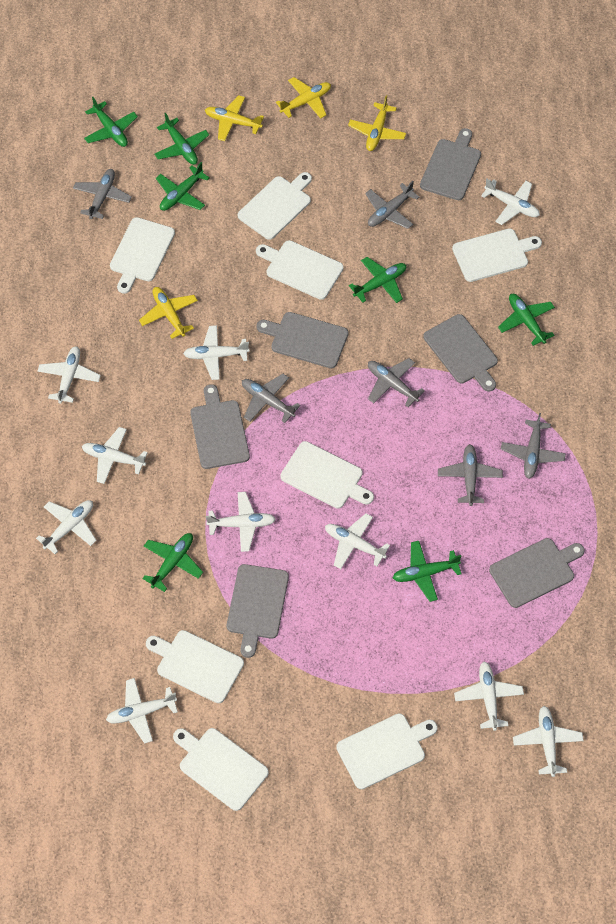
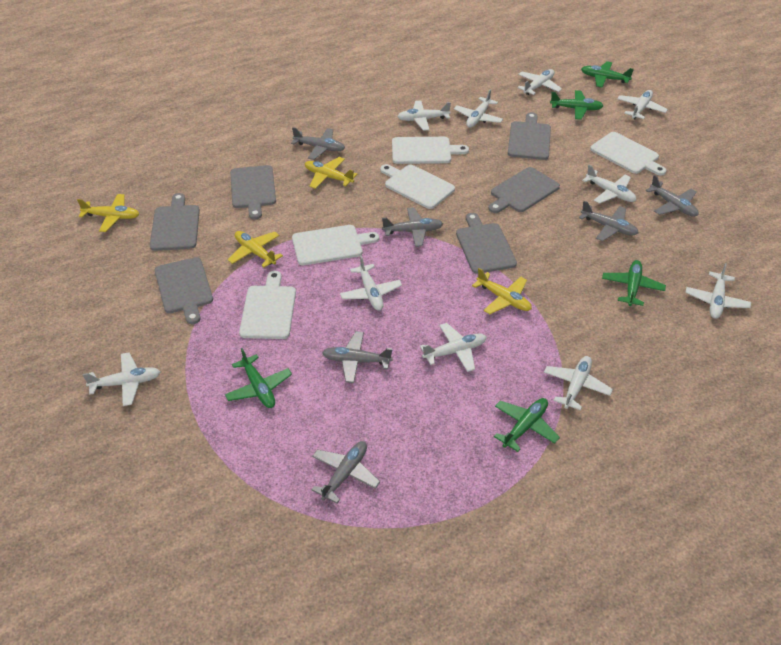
green plane: [84,97,138,147] [142,533,203,592] [154,113,209,165] [156,162,210,211] [349,257,406,303] [393,541,462,602] [498,294,555,346] = 7 -> [225,348,292,408] [494,398,560,452] [550,90,603,120] [581,61,634,88] [602,260,666,306] = 5
white cutting board: [110,217,175,294] [146,630,244,703] [173,728,269,811] [238,172,312,240] [256,240,344,300] [280,441,374,509] [336,713,437,789] [452,228,542,282] = 8 -> [239,271,296,339] [292,225,379,265] [380,164,455,209] [392,137,469,164] [590,132,666,176] = 5

